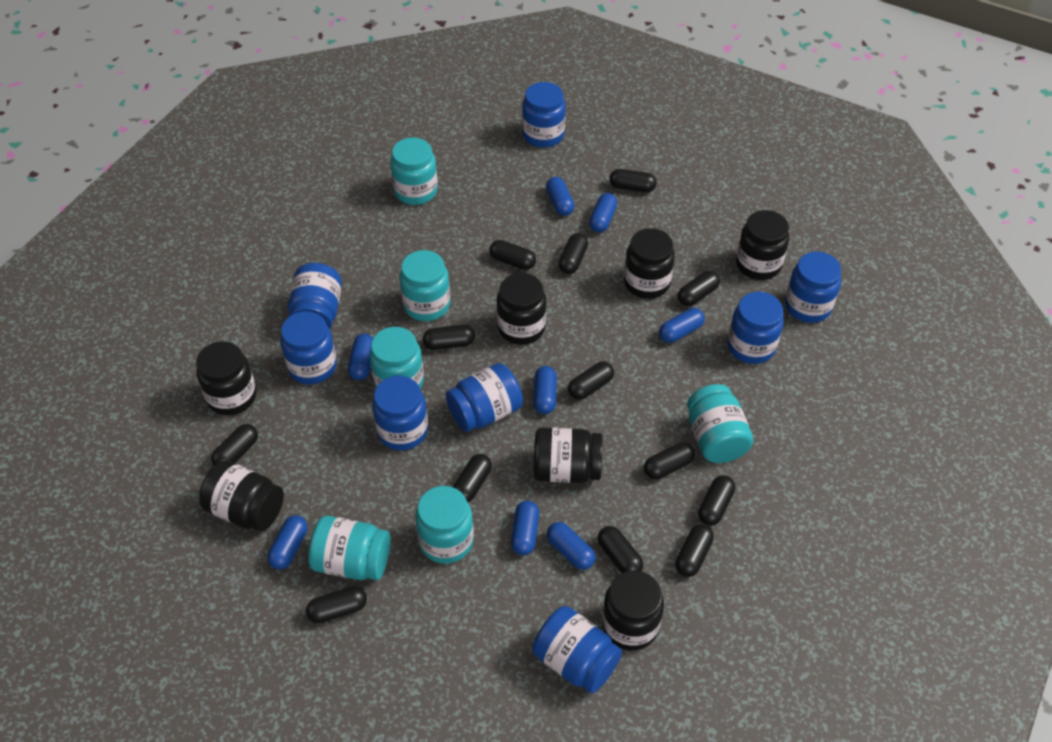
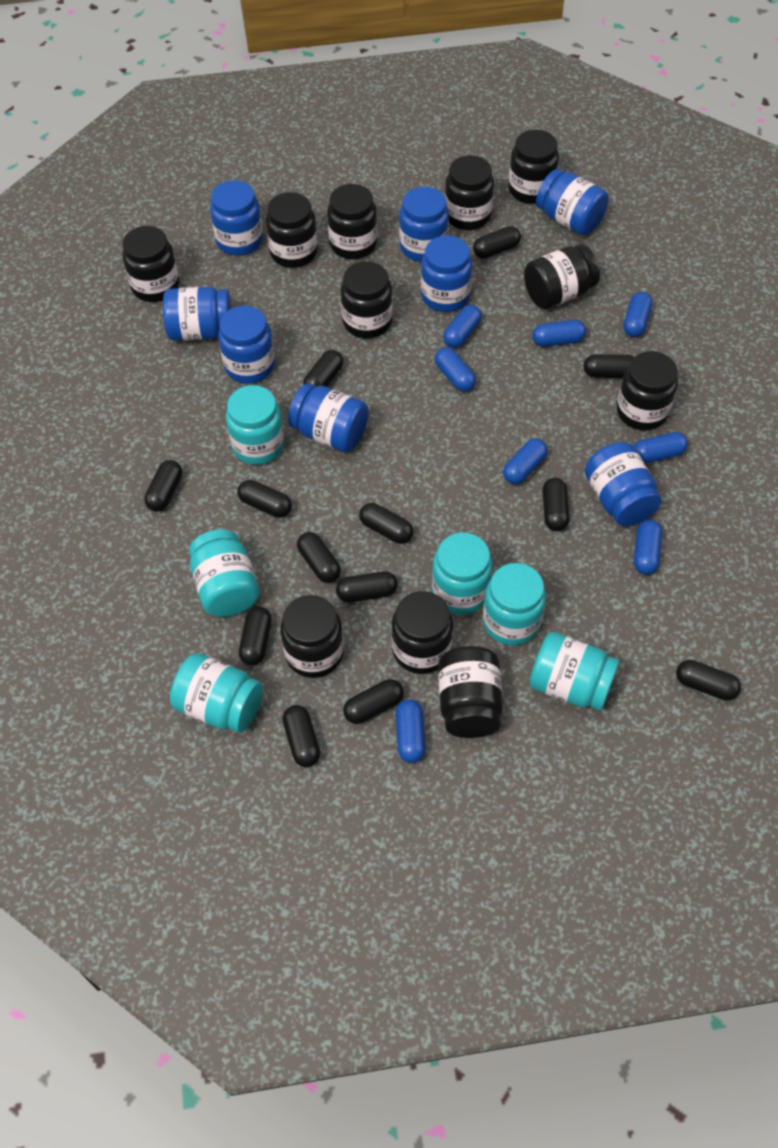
black jar: [196,341,257,415] [199,461,284,531] [496,273,546,345] [533,427,602,483] [602,571,664,651] [624,228,675,299] [736,210,789,280] = 7 -> [122,226,179,302] [266,192,318,268] [280,595,344,678] [327,184,377,259] [341,261,393,338] [391,591,453,674] [438,646,503,738] [445,155,494,230] [508,129,559,204] [524,244,600,309] [617,351,678,430] = 11

